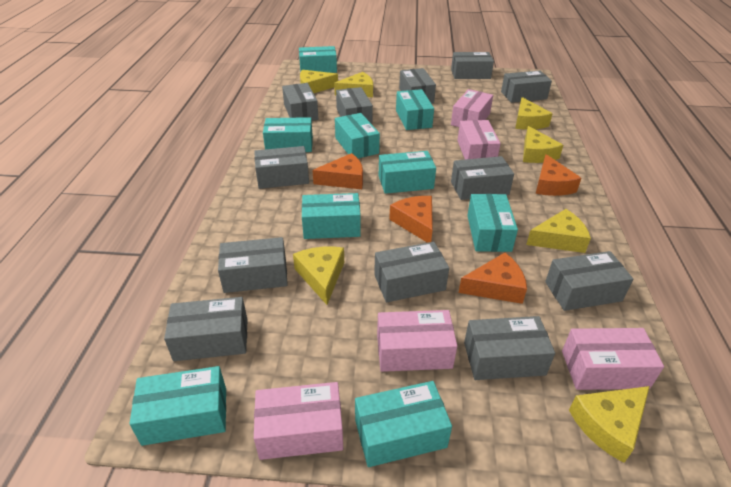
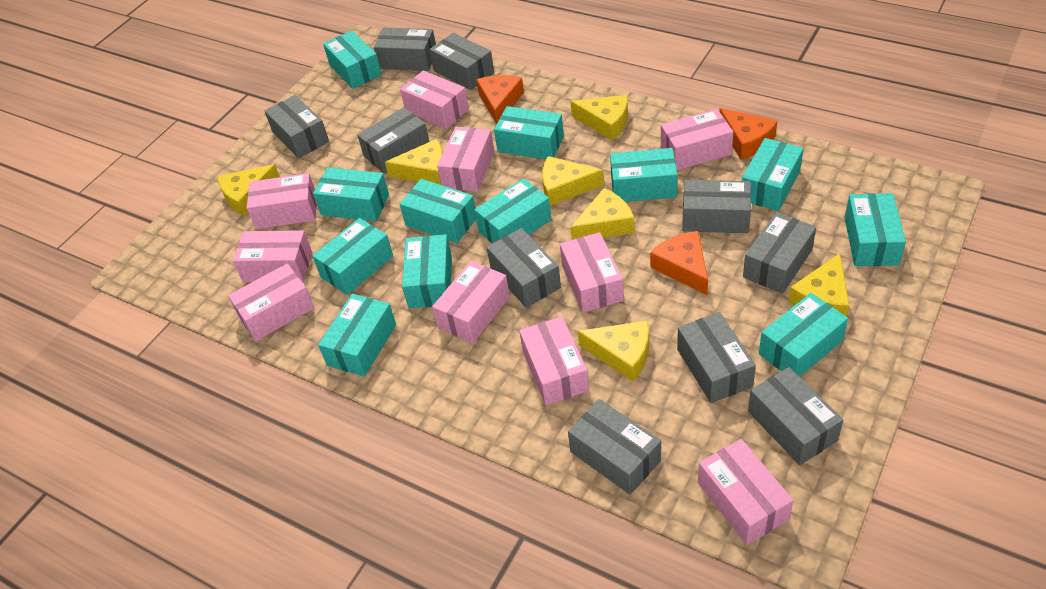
grey box: [164,297,248,361] [218,237,288,293] [254,146,309,189] [282,83,318,121] [336,87,373,124] [374,242,449,302] [399,68,436,103] [451,52,494,79] [451,156,514,200] [464,316,555,380] [501,71,552,103] [545,251,633,311] = 12 -> [265,95,329,158] [357,107,429,173] [374,28,436,71] [429,33,494,90] [486,228,561,308] [568,399,661,495] [677,312,756,403] [682,180,751,233] [743,212,816,294] [748,367,843,465] = 10
orange cheese: [313,153,363,189] [389,196,433,243] [459,253,527,304] [535,154,581,196] = 4 -> [476,75,524,124] [650,231,708,295] [719,108,778,160] = 3
pink box: [254,382,343,460] [377,310,457,372] [451,89,493,127] [457,120,501,160] [562,328,664,390] = 5 -> [228,263,314,341] [233,230,312,282] [247,173,317,229] [400,70,469,129] [432,261,510,343] [437,127,494,192] [519,316,589,405] [560,232,624,313] [661,109,733,170] [698,439,793,545] = 10
turquoise box: [129,366,226,446] [263,117,313,152] [299,46,337,73] [302,193,361,239] [335,113,380,158] [355,381,452,467] [379,151,436,194] [396,89,434,130] [467,194,518,252] = 9 -> [312,218,393,295] [313,167,389,221] [318,294,396,377] [323,31,382,89] [400,179,476,243] [402,234,452,308] [474,178,552,243] [494,106,564,159] [610,148,677,202] [742,138,804,211] [759,293,848,377] [845,193,906,266] = 12

